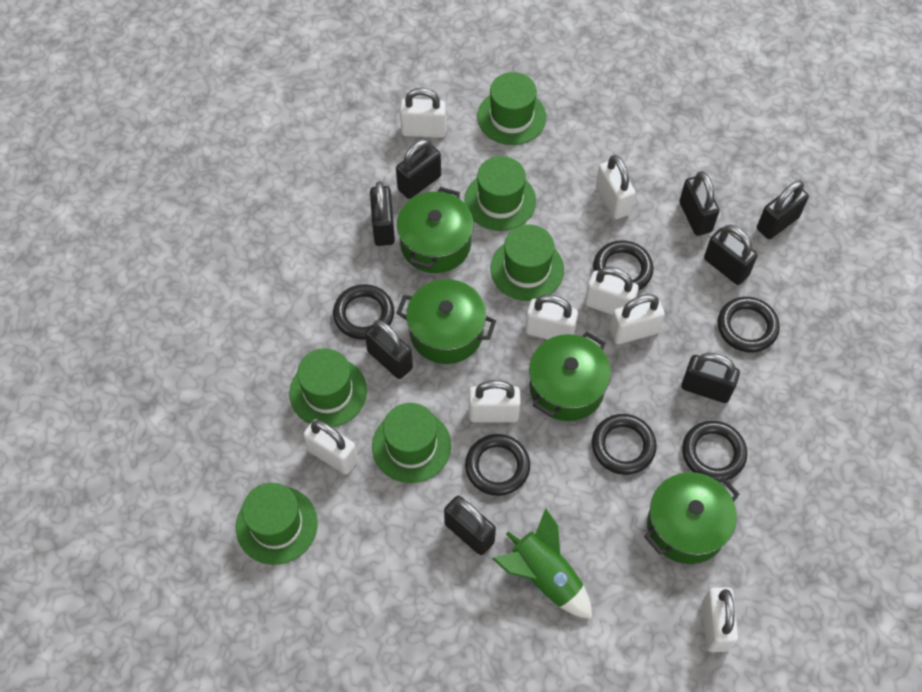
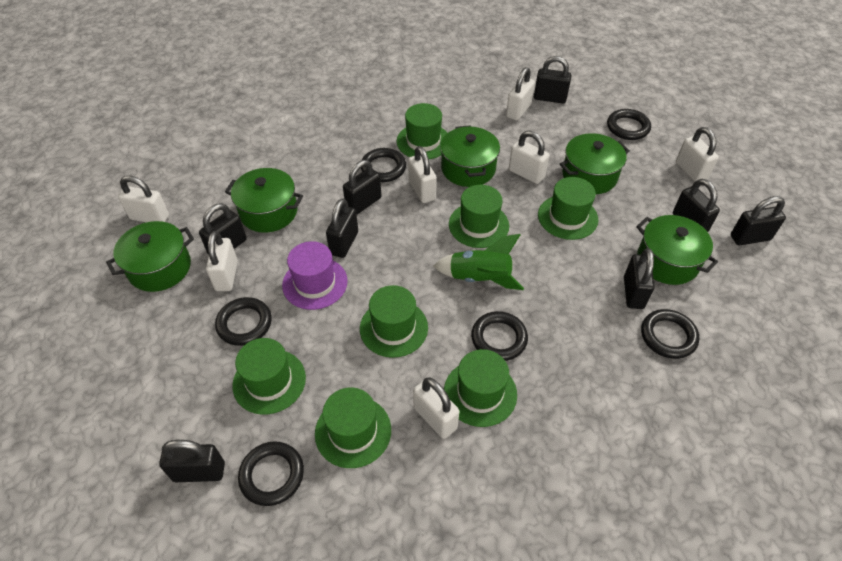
green hat: [236,483,318,565] [289,348,367,427] [372,403,451,483] [465,156,536,231] [477,72,546,145] [490,225,564,301] = 6 -> [232,338,306,415] [315,388,391,468] [360,285,428,358] [397,103,447,159] [444,349,517,427] [449,185,509,248] [538,177,598,240] = 7
green pot: [396,279,496,364] [397,187,474,273] [529,332,611,421] [644,472,739,564] = 4 -> [106,221,194,292] [225,168,303,233] [440,125,500,187] [560,133,630,194] [636,215,718,285] = 5
purple hat: none = 0 -> [282,241,348,310] = 1
white padlock: [303,419,358,474] [400,88,446,138] [469,380,521,422] [525,294,578,340] [585,267,639,315] [596,155,635,219] [610,294,665,344] [702,587,738,652] = 8 -> [118,176,169,222] [206,231,238,291] [408,146,437,203] [413,378,459,439] [506,67,535,121] [509,131,550,184] [676,127,719,182] = 7

